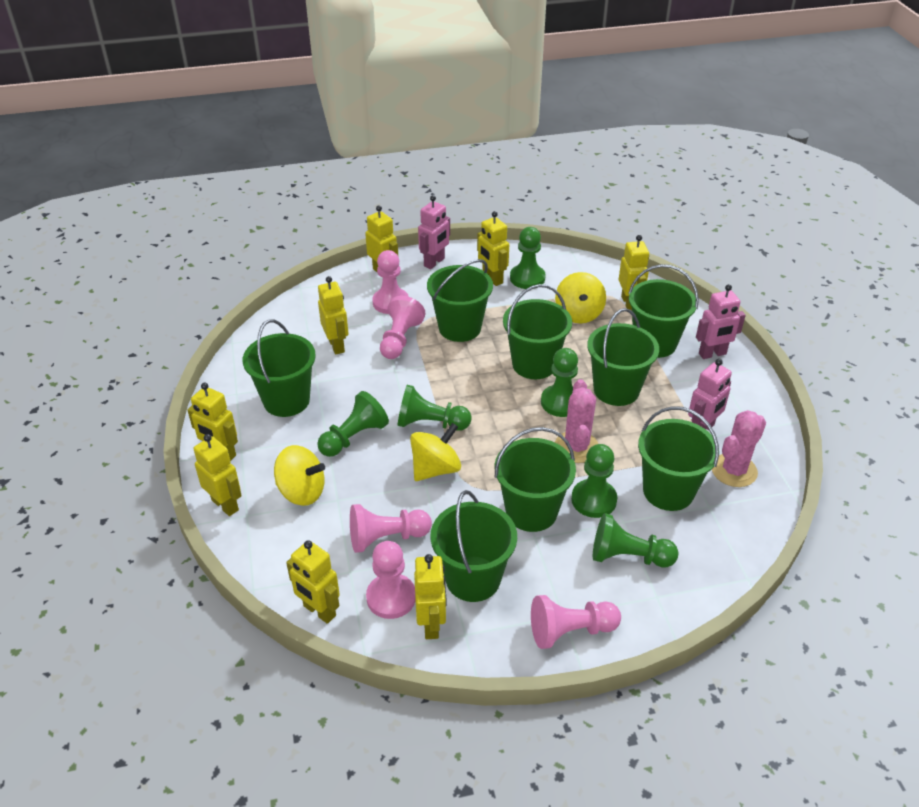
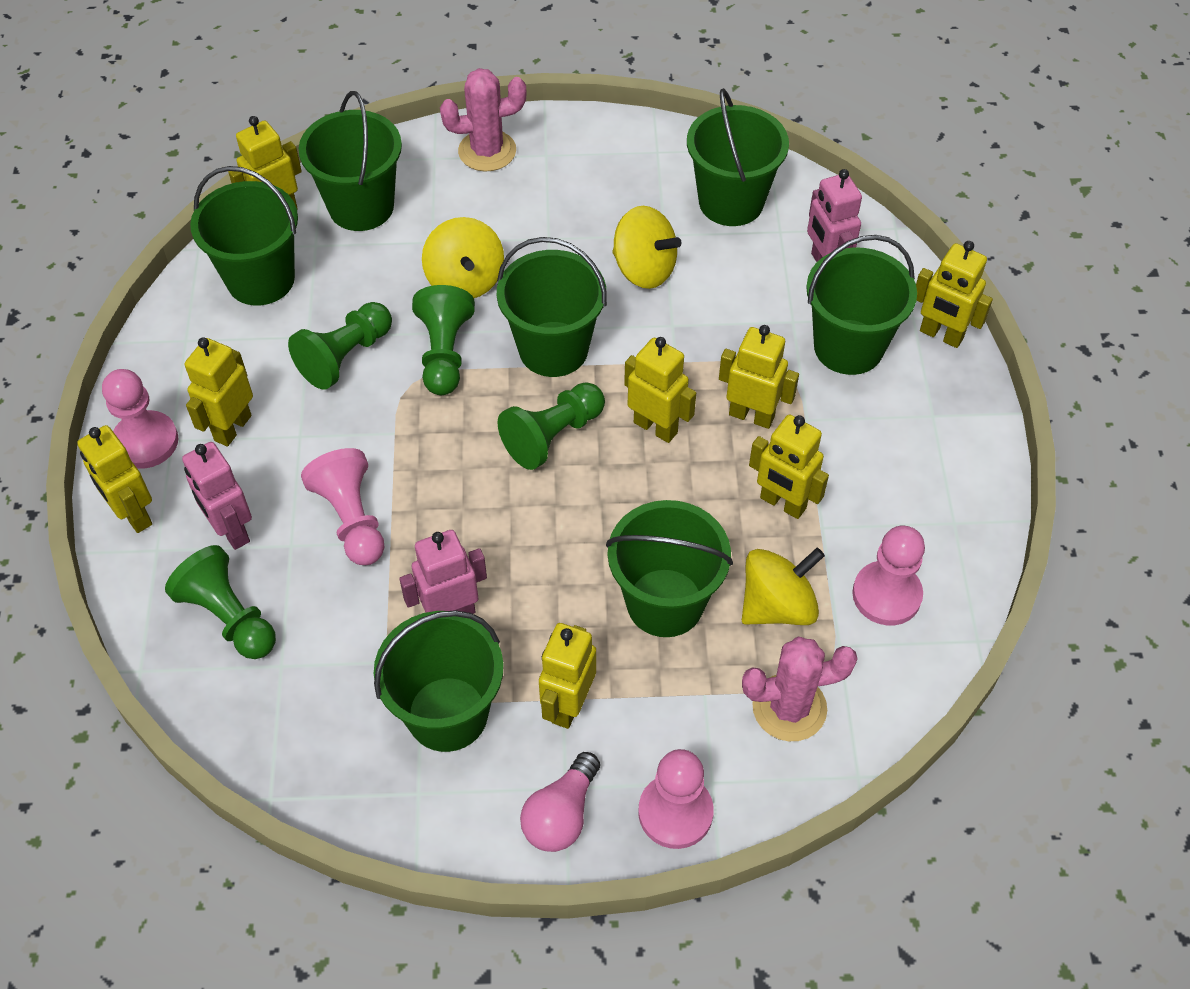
green bucket: [243,319,316,417] [427,259,493,342] [431,490,517,602] [495,427,576,532] [503,284,572,379] [587,308,659,406] [628,264,699,358] [638,406,719,511] = 8 -> [190,166,298,305] [299,91,402,231] [374,610,504,752] [497,237,607,377] [606,500,733,637] [687,88,789,226] [806,235,917,375] = 7
green pawn: [317,391,389,457] [398,385,472,431] [510,227,545,289] [541,348,578,417] [571,444,618,518] [593,513,679,567] = 6 -> [165,545,276,659] [288,302,392,390] [412,285,475,395] [498,382,605,470] = 4
pink light bulb: none = 0 -> [520,752,600,852] = 1
pink pawn: [350,504,432,553] [366,541,416,619] [372,250,409,314] [380,296,425,359] [531,595,621,649] = 5 -> [102,369,178,469] [301,448,385,565] [638,749,714,849] [852,526,925,626] = 4

